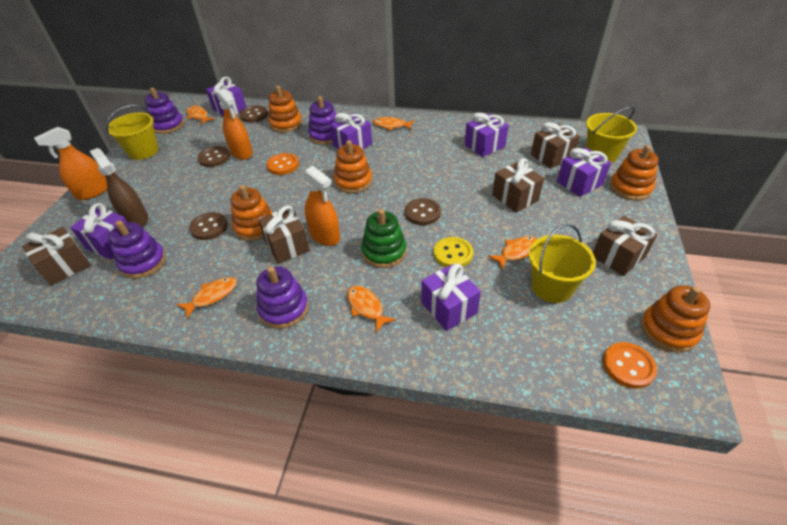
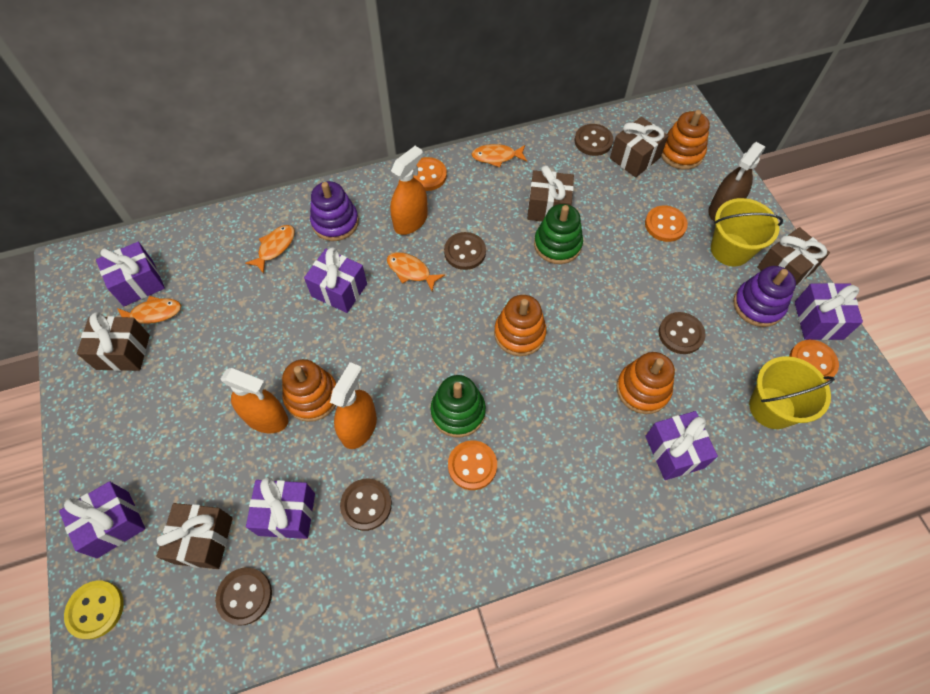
brown button: [189,212,228,240] [198,146,230,167] [240,105,268,123] [405,198,441,225] = 4 -> [215,567,272,626] [340,479,392,531] [444,232,486,270] [575,124,613,156] [659,312,706,354] = 5
green stacking toy: [361,209,406,268] = 1 -> [430,375,486,437] [534,204,583,264] = 2
orange button: [266,153,299,175] [603,342,657,389] = 2 -> [413,157,447,191] [448,440,497,490] [645,205,688,242] [789,340,839,381] = 4
orange fish: [176,277,237,319] [186,106,215,125] [347,286,396,333] [373,117,415,130] [488,236,537,270] = 5 -> [117,296,181,324] [245,225,295,274] [387,252,445,291] [471,144,527,168] = 4
orange stacking toy: [231,185,273,241] [268,86,302,133] [334,140,372,193] [610,145,659,201] [641,285,710,353] = 5 -> [282,359,336,422] [494,295,547,356] [616,352,675,414] [661,110,710,170] = 4
purple stacking toy: [108,220,166,279] [145,88,184,134] [257,266,308,329] [308,96,336,145] = 4 -> [310,181,359,241] [733,266,796,327] = 2
yellow bucket: [106,105,158,160] [529,224,596,303] [586,106,637,163] = 3 -> [711,198,783,266] [749,356,835,429] = 2

